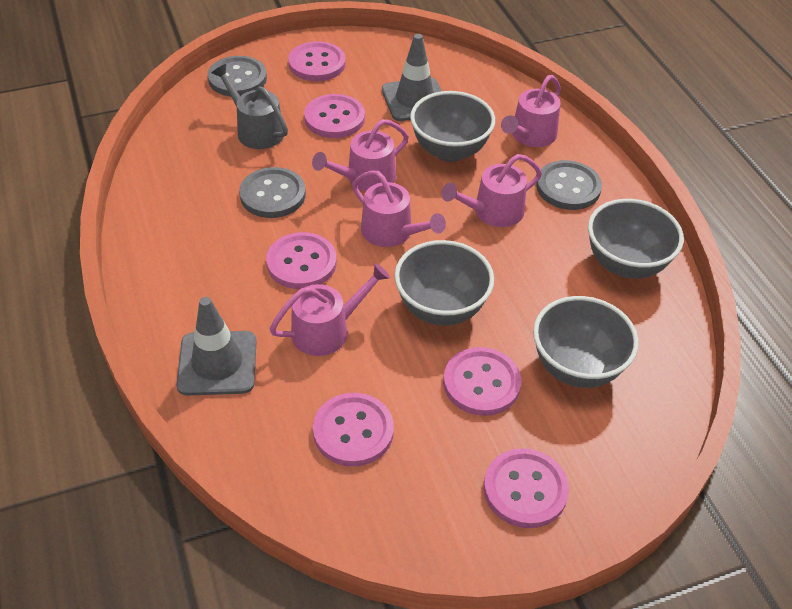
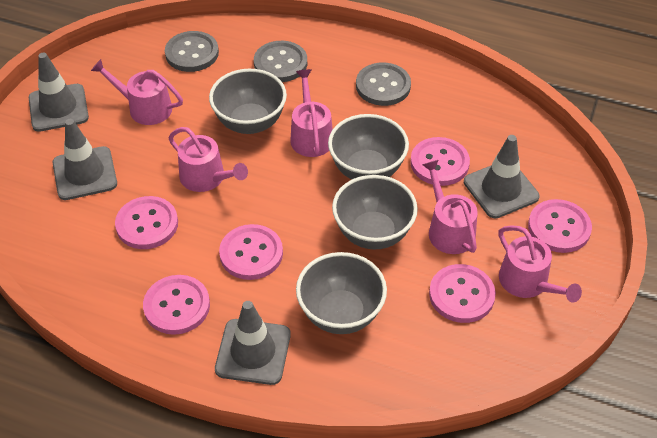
grey traffic cone: [176,297,257,395] [382,34,442,121] = 2 -> [29,53,89,132] [53,119,117,200] [215,301,291,385] [464,135,540,218] = 4
grey watering can: [212,64,288,149] = 1 -> none = 0

